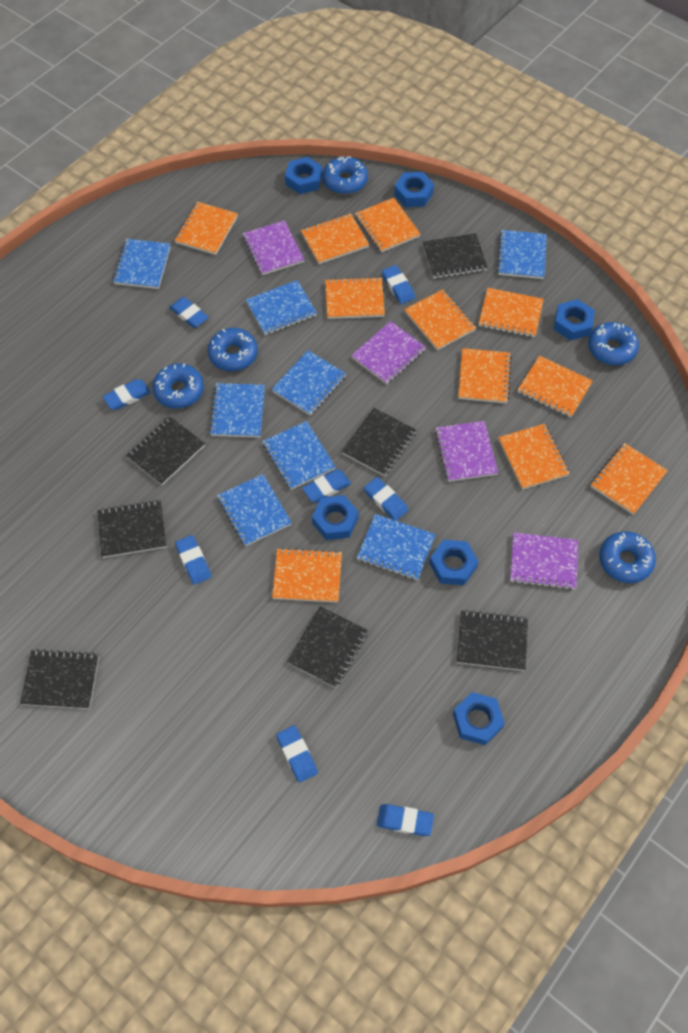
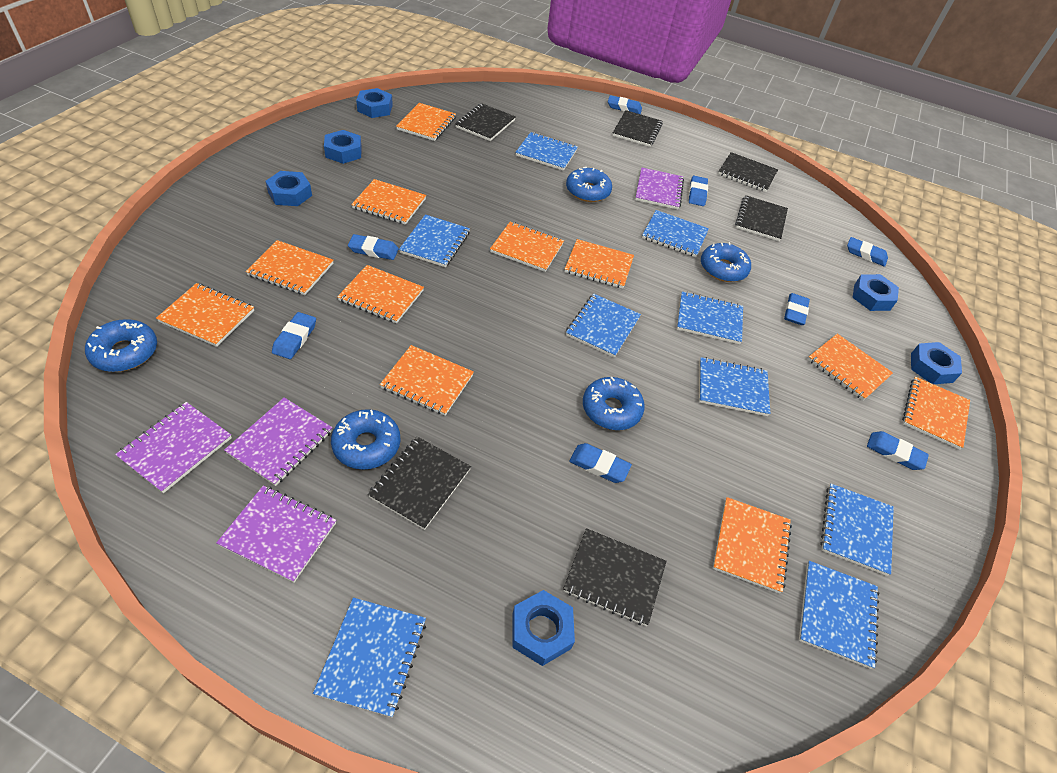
black notebook: [20,649,99,709] [97,500,166,558] [126,416,205,485] [287,606,368,688] [342,408,416,476] [423,233,488,279] [457,610,528,671] = 7 -> [368,436,471,530] [455,103,516,141] [563,528,666,626] [612,110,663,147] [718,152,778,192] [735,195,788,241] = 6
blue notebook: [113,239,171,289] [209,383,265,438] [217,474,292,546] [246,280,317,335] [262,421,336,490] [272,350,346,415] [357,514,436,580] [497,230,547,279] = 8 -> [313,598,426,717] [399,214,470,267] [515,132,578,171] [566,294,641,358] [642,210,709,257] [677,291,743,344] [699,357,771,416] [799,561,880,669] [820,484,894,576] = 9

